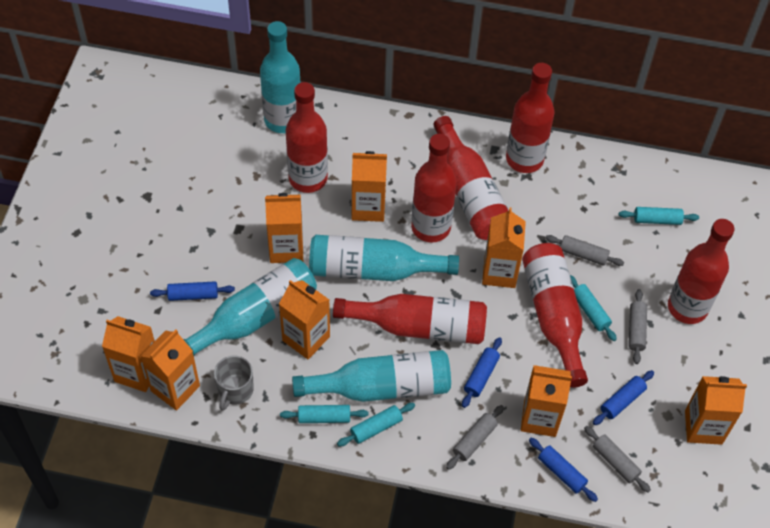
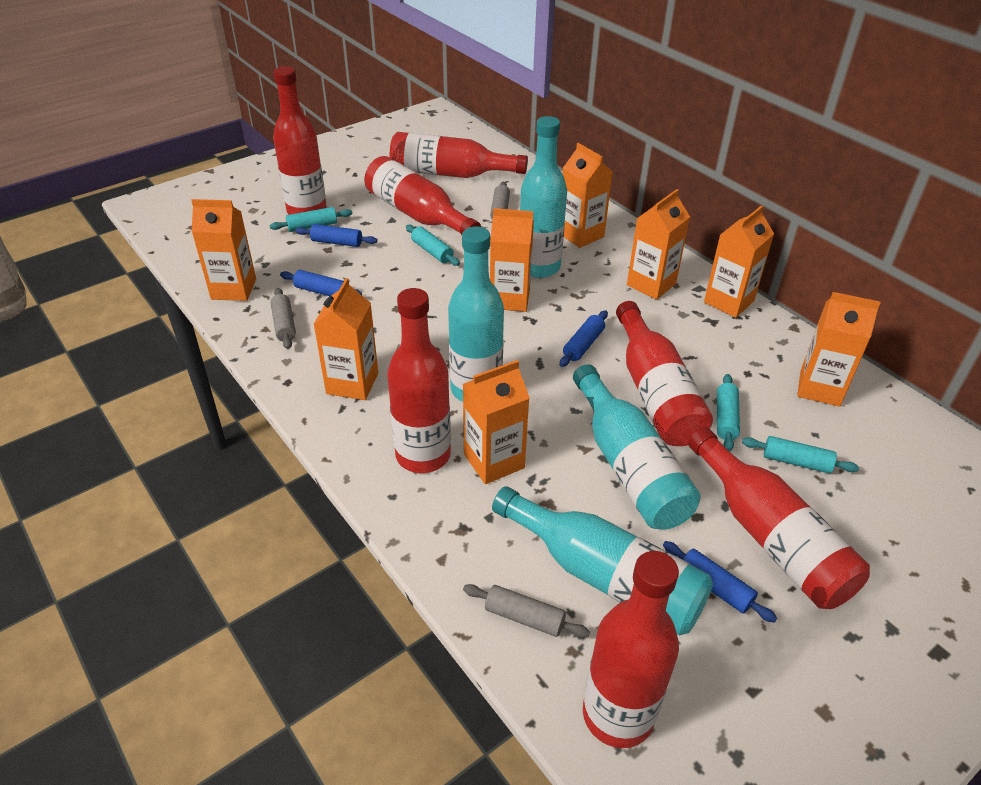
grey mug: [214,356,254,411] = 1 -> none = 0
grey rolling pin: [446,405,504,470] [545,235,624,266] [584,426,651,493] [629,289,647,364] = 4 -> [271,288,296,349] [463,584,590,638] [490,182,510,219] = 3

